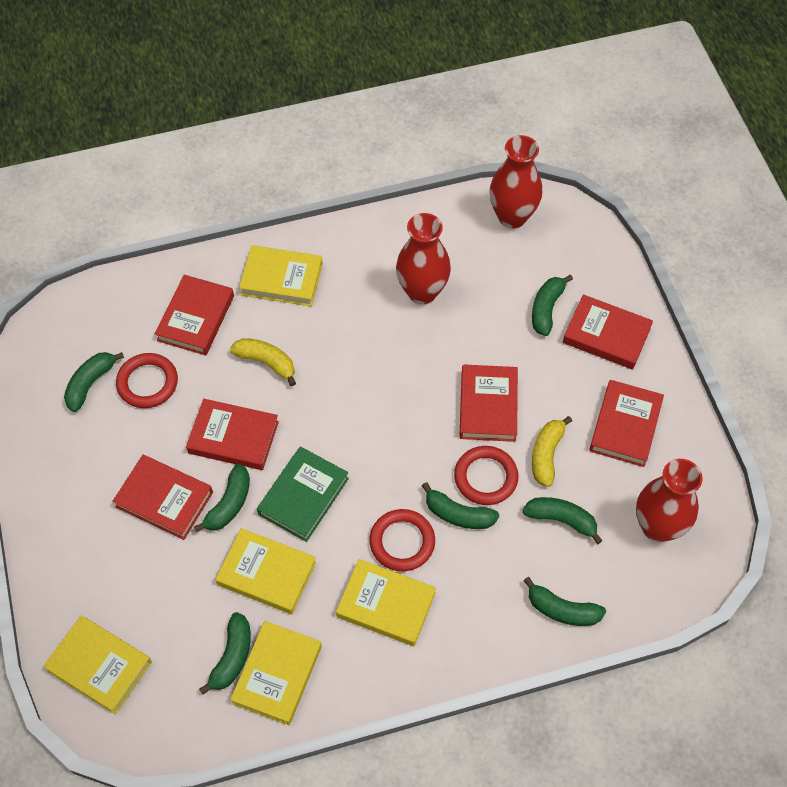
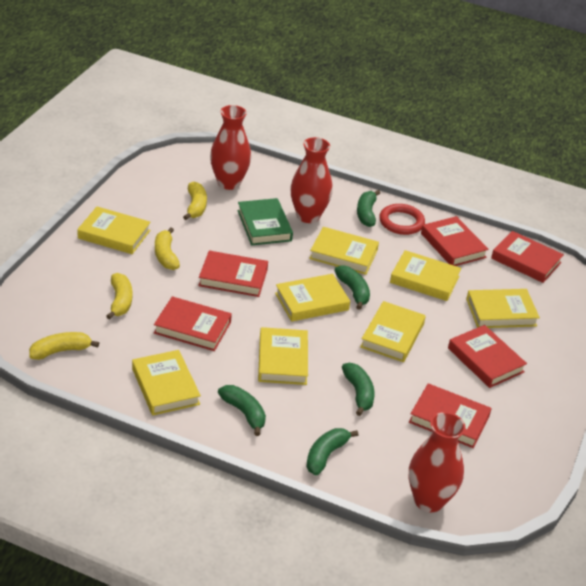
green banana: [64,352,124,412] [194,464,250,532] [199,612,251,695] [422,482,499,529] [522,497,603,544] [523,577,606,626] [532,275,573,336] = 7 -> [218,385,266,436] [306,428,358,475] [334,265,370,310] [342,363,374,416] [357,190,380,227] = 5
red ring: [116,353,178,408] [369,509,435,571] [454,446,518,505] = 3 -> [379,204,425,235] = 1
yellow banana: [230,338,296,386] [532,416,572,487] = 2 -> [29,332,99,360] [106,273,132,320] [155,228,180,270] [183,181,207,220] = 4
yellow book: [43,616,152,714] [215,528,316,614] [230,621,322,725] [239,245,323,307] [336,559,436,646] = 5 -> [77,206,150,254] [132,350,201,415] [258,327,308,385] [275,274,350,322] [309,227,379,275] [360,301,426,362] [390,250,461,301] [466,289,540,328] = 8

